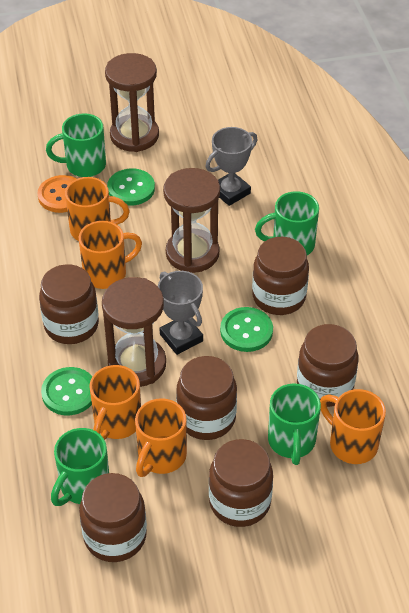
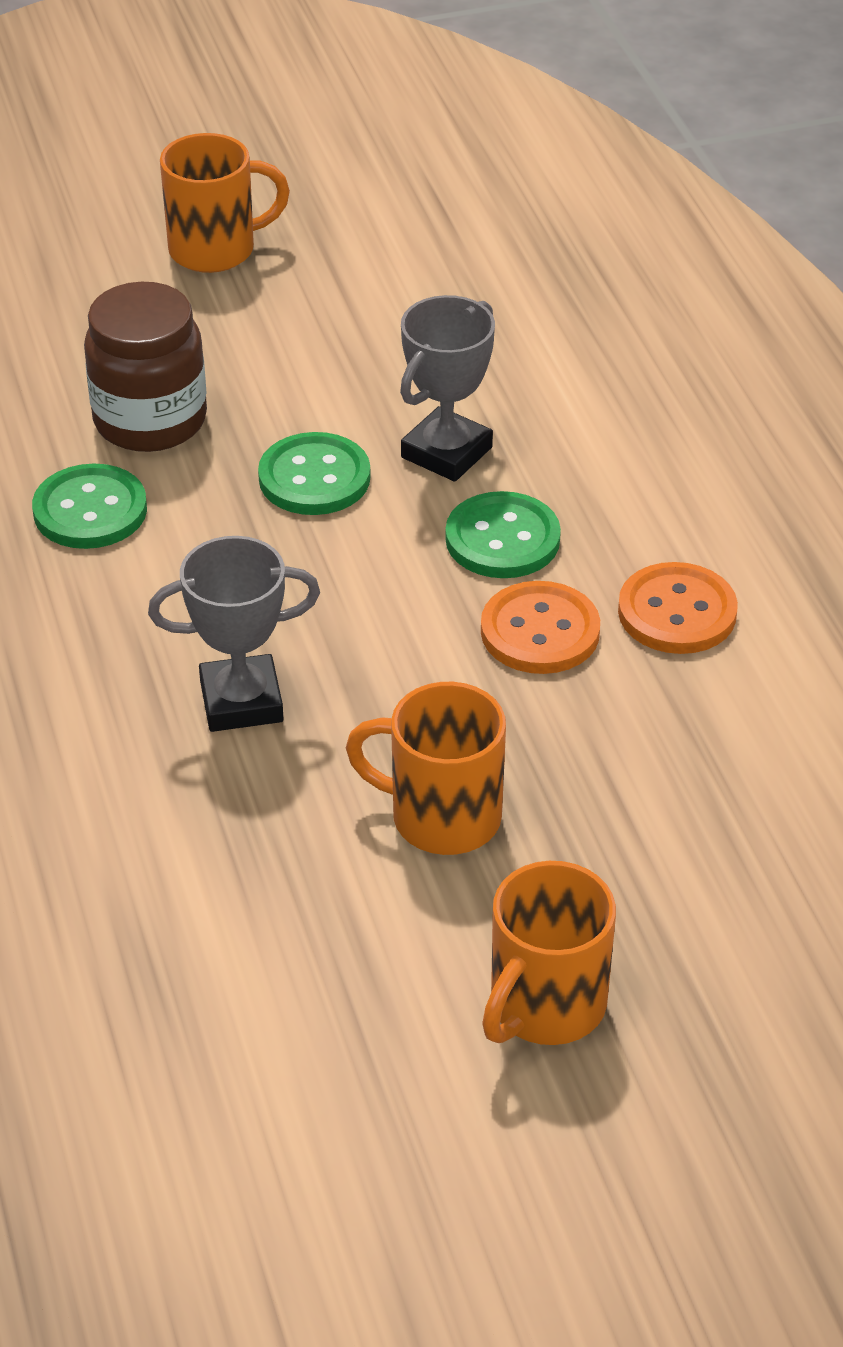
brown hourglass: [102,277,166,387] [105,53,159,152] [163,168,220,273] = 3 -> none = 0
brown jar: [39,264,99,344] [79,473,147,562] [176,356,237,440] [209,439,273,527] [252,237,309,315] [297,324,358,407] = 6 -> [84,282,207,452] = 1
green mug: [46,113,106,177] [51,428,109,506] [255,191,319,255] [268,383,321,465] = 4 -> none = 0
orange button: [37,175,77,213] = 1 -> [481,581,600,674] [618,562,738,654] = 2
orange mug: [65,177,130,241] [79,221,142,289] [89,365,141,440] [135,398,187,477] [320,389,386,464] = 5 -> [160,133,290,273] [346,682,506,855] [482,861,616,1045] = 3

